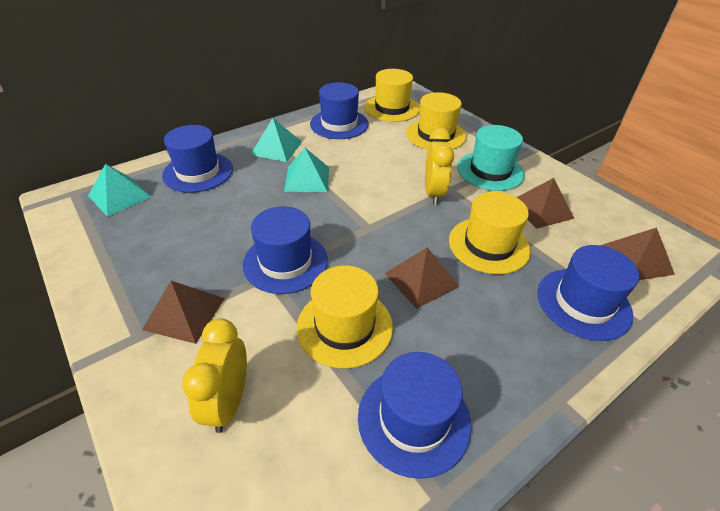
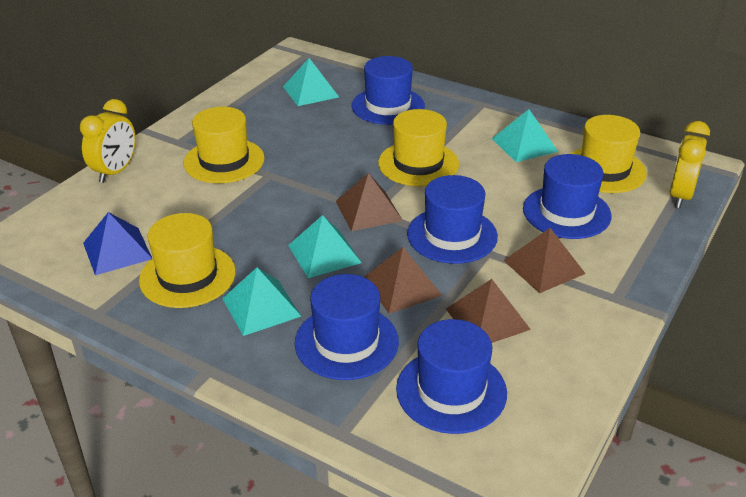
blue pyramid: none = 0 -> [83,212,152,275] = 1
turquoise hat: [457,125,525,191] = 1 -> none = 0
turquoise pyramid: [88,164,152,217] [250,118,302,162] [284,148,329,192] = 3 -> [222,267,301,336] [283,58,339,106] [288,215,362,278] [492,109,558,162] = 4

